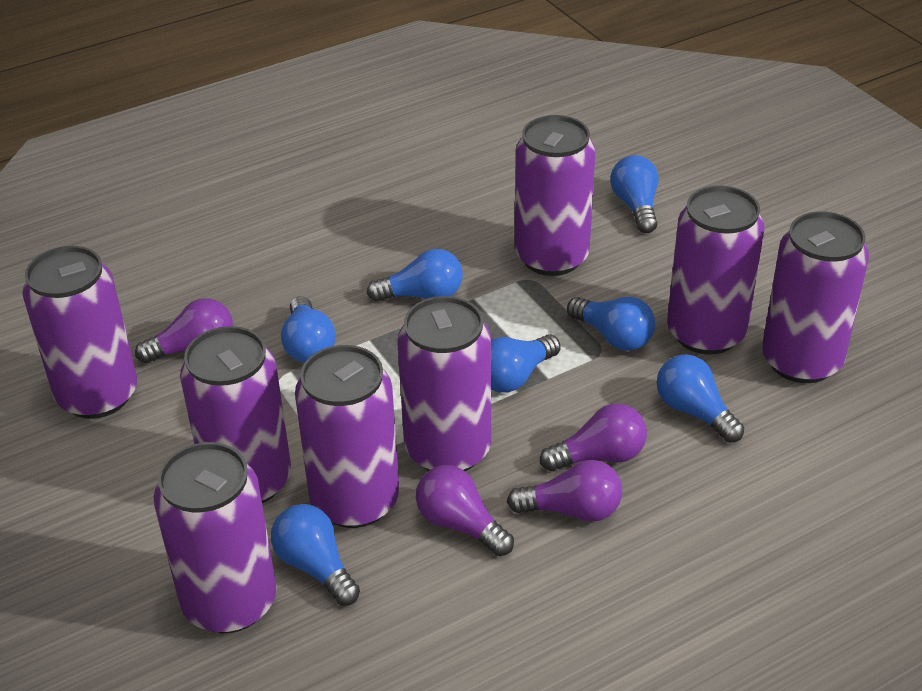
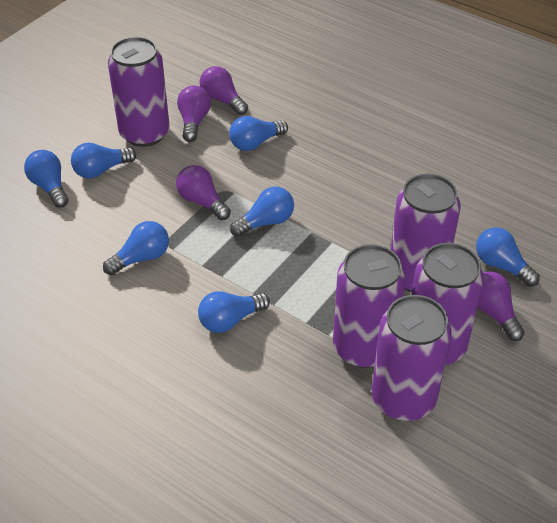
purple can: [22,246,137,419] [154,442,277,633] [180,326,291,503] [295,345,399,528] [397,296,491,471] [514,115,596,276] [667,186,764,355] [762,211,869,383] = 8 -> [108,37,170,147] [333,244,406,368] [371,295,452,421] [390,173,461,292] [411,243,484,365] = 5

